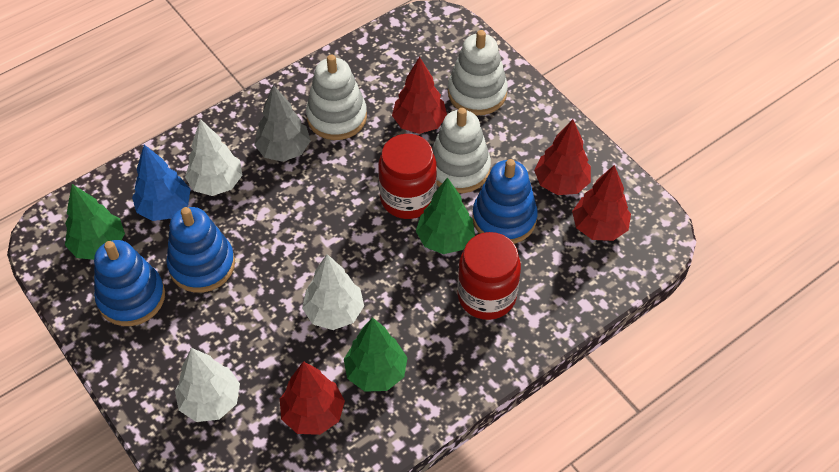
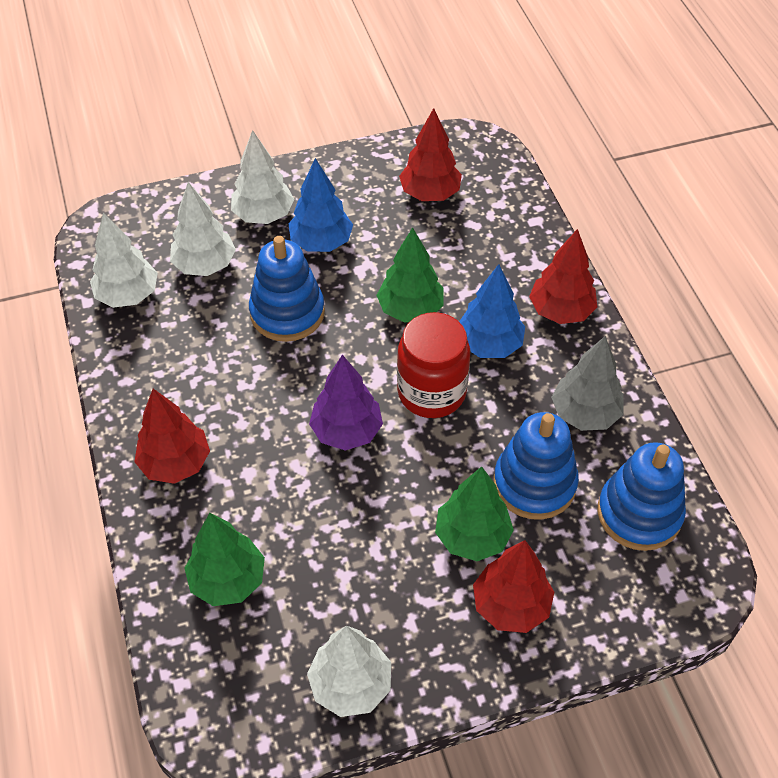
blue tree: [132,145,191,221] = 1 -> [288,158,353,252] [459,264,525,358] = 2
purple tree: none = 0 -> [309,354,383,451] = 1
red jar: [378,134,437,219] [457,232,521,320] = 2 -> [397,312,470,418] = 1
white stacking toy: [306,55,367,140] [432,108,491,193] [448,30,508,115] = 3 -> none = 0
white tree: [175,348,240,422] [185,119,242,196] [302,254,364,330] = 3 -> [90,212,158,308] [170,182,236,276] [231,130,294,224] [307,626,391,717] = 4

